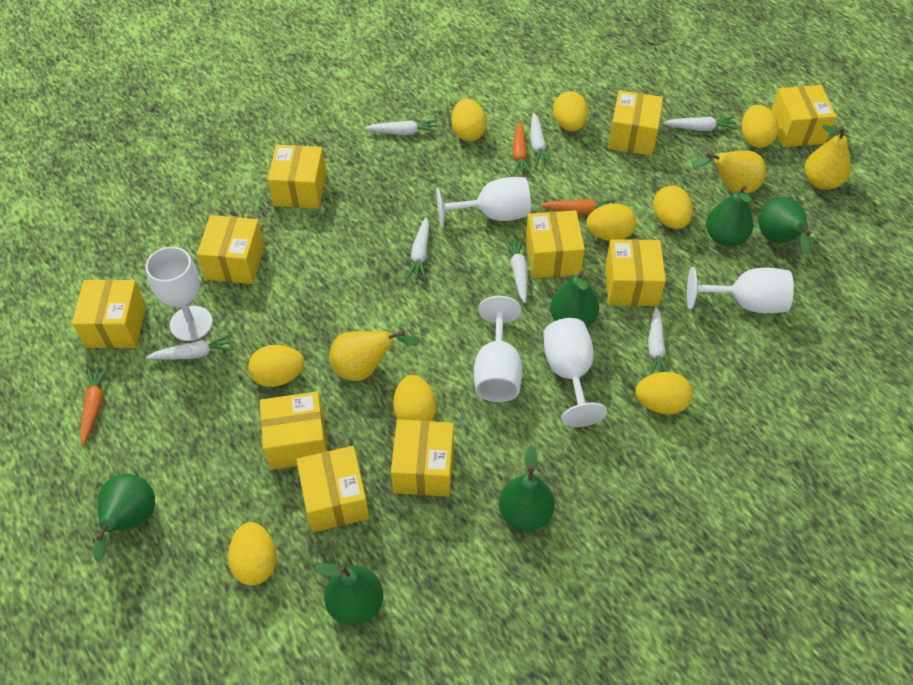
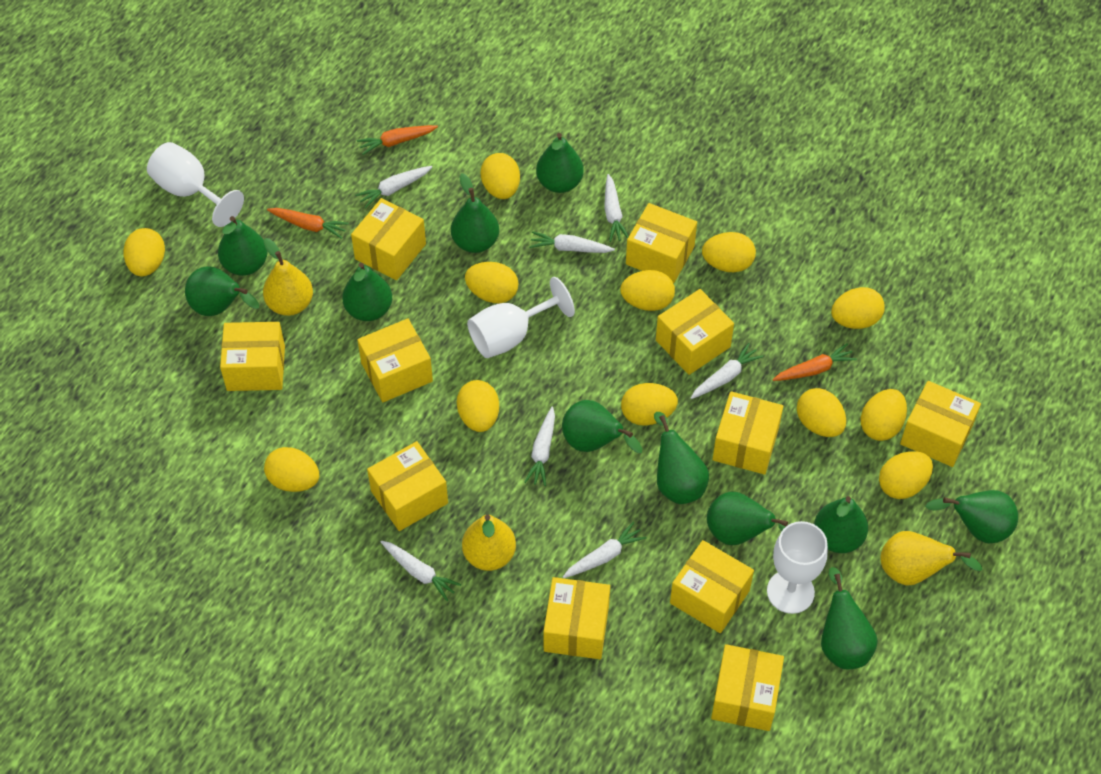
green pear: [93,474,155,562] [315,563,383,625] [499,445,555,531] [550,271,599,328] [706,186,754,246] [758,197,811,254] = 6 -> [185,266,259,316] [218,216,268,276] [342,262,392,321] [451,173,499,253] [536,133,584,193] [562,400,642,453] [654,412,709,504] [707,492,788,545] [814,496,868,553] [821,567,878,669] [925,490,1018,543] = 11
white goblet: [146,247,213,341] [436,177,531,228] [474,296,522,402] [543,318,607,427] [687,267,794,313] = 5 -> [147,142,244,227] [467,277,575,358] [767,521,828,614] = 3
yellow box: [72,280,146,348] [197,215,265,284] [260,391,327,470] [267,145,326,209] [296,446,369,532] [391,419,454,497] [526,210,585,278] [605,239,666,306] [608,90,663,156] [771,85,837,147] = 10 -> [220,322,285,391] [351,198,426,280] [357,318,433,402] [367,441,448,531] [543,577,610,659] [626,203,697,283] [656,289,734,375] [670,540,754,633] [711,644,784,731] [712,391,783,475] [900,381,981,467] = 11
yellow egg: [228,522,276,586] [248,345,304,387] [393,375,436,421] [452,99,486,141] [553,91,588,131] [586,203,636,241] [635,372,693,414] [653,186,693,229] [742,105,778,148] = 9 -> [123,228,165,277] [264,447,319,492] [457,380,499,432] [465,262,519,303] [481,153,520,199] [620,270,675,311] [621,383,678,426] [702,232,756,272] [797,388,846,437] [831,287,885,329] [861,389,907,441] [879,451,933,499] = 12

